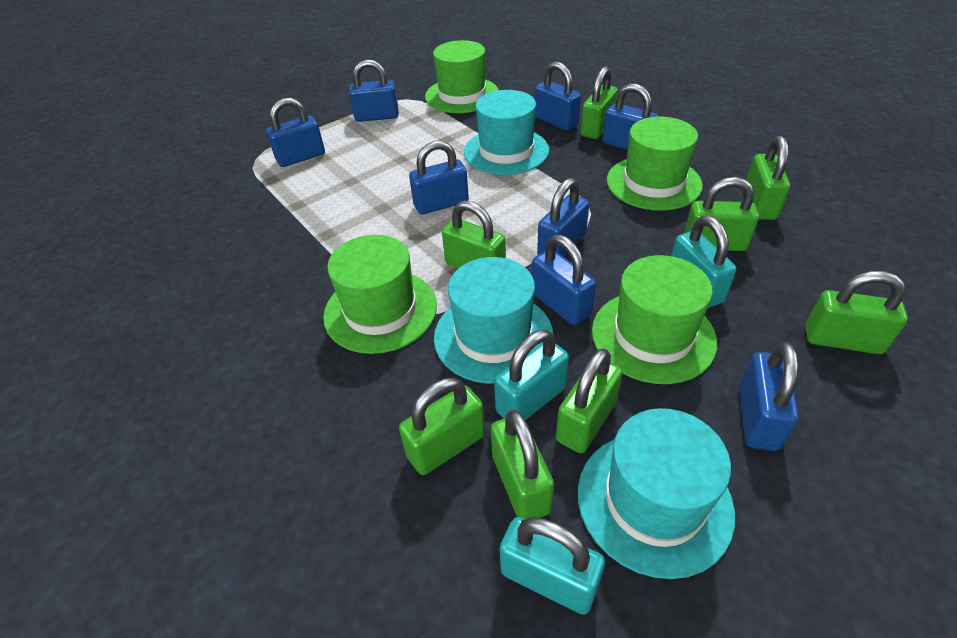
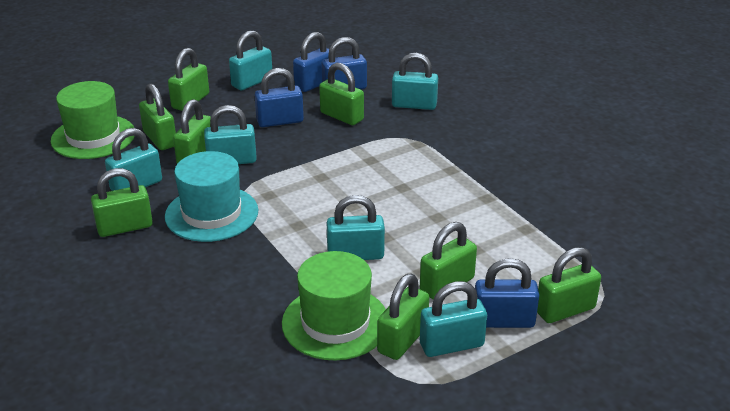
blue padlock: [266,98,325,167] [349,59,399,122] [409,140,469,214] [532,235,596,325] [535,62,581,131] [537,178,589,257] [602,84,659,150] [739,342,799,451] = 8 -> [255,68,304,127] [293,32,329,92] [322,37,367,89] [475,258,539,328] = 4
green hat: [323,235,437,354] [425,40,499,113] [592,255,717,384] [607,117,703,211] = 4 -> [51,81,135,159] [282,251,386,360] = 2
turquoise hat: [434,257,553,384] [464,90,549,175] [578,408,735,579] = 3 -> [165,151,258,242] = 1
turquoise padlock: [494,330,569,421] [500,517,605,615] [671,216,737,308] = 3 -> [105,128,162,191] [204,105,257,164] [229,30,272,91] [327,195,385,260] [392,53,438,110] [420,281,487,357] = 6

